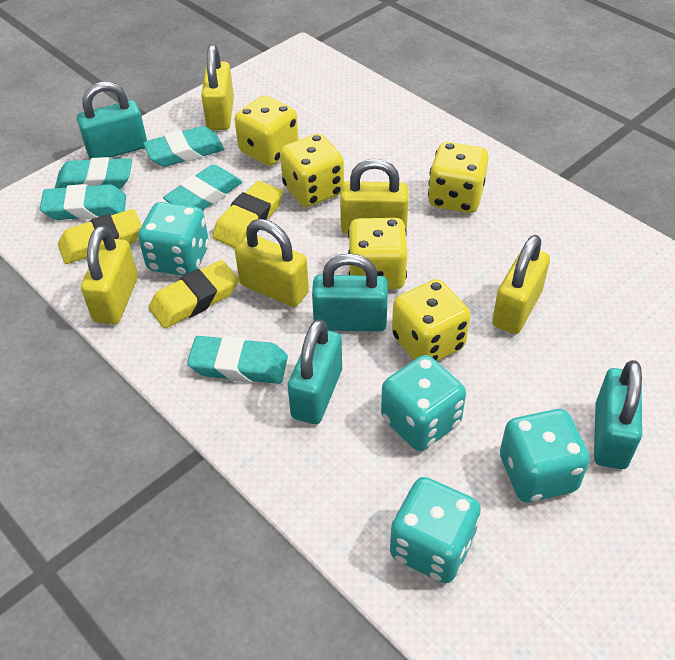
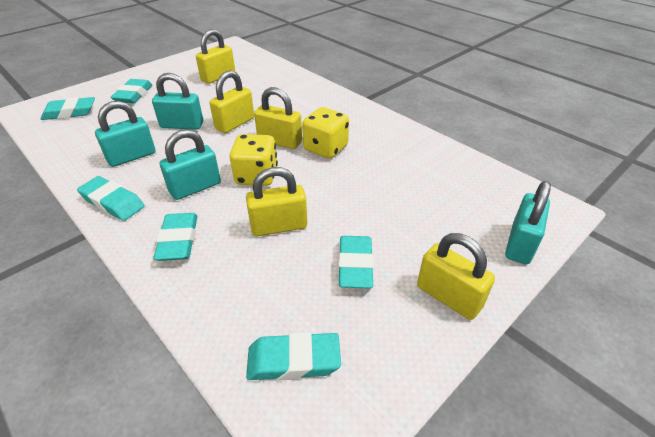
turquoise dice: [138,202,209,276] [381,355,466,451] [390,477,481,583] [500,409,590,502] = 4 -> none = 0
turquoise eraser: [40,184,126,220] [55,157,132,189] [143,126,224,167] [163,164,242,211] [187,336,288,384] = 5 -> [41,97,95,120] [77,176,145,221] [110,79,152,103] [153,213,198,261] [246,332,341,381] [338,236,374,289] = 6
yellow dice: [235,95,299,166] [280,134,344,207] [348,218,407,289] [392,279,470,361] [428,142,489,213] = 5 -> [229,134,278,186] [302,107,349,159] = 2
yellow eraser: [58,209,142,264] [149,260,239,328] [212,181,283,248] = 3 -> none = 0

